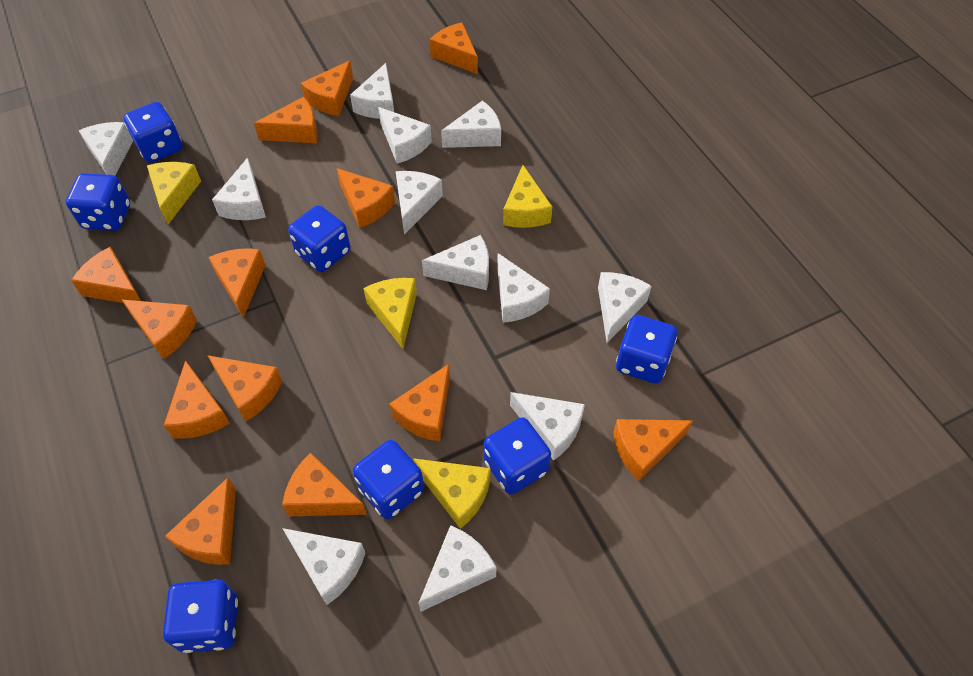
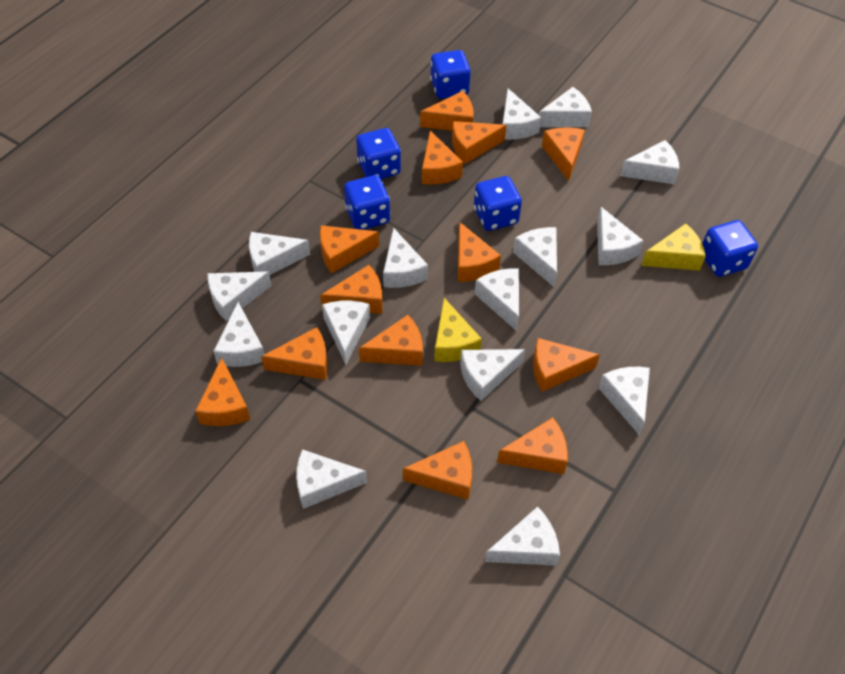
blue dice: [66,173,130,231] [123,102,183,163] [163,580,238,653] [288,205,350,272] [353,440,424,519] [484,417,551,495] [616,315,677,384] = 7 -> [344,175,390,230] [356,128,401,179] [430,50,471,99] [474,176,522,231] [702,220,758,277] = 5
white cheese: [79,122,133,176] [212,158,266,220] [282,528,365,605] [350,63,394,119] [378,107,432,164] [396,171,443,234] [418,525,497,611] [422,235,489,290] [441,101,501,148] [497,253,550,323] [510,392,585,461] [598,272,652,343] = 12 -> [208,271,272,321] [213,302,264,367] [249,232,310,275] [296,449,367,509] [322,300,370,365] [383,228,428,288] [460,349,525,401] [475,268,519,331] [485,506,560,566] [503,88,541,140] [513,227,557,287] [539,87,592,127] [597,207,644,265] [598,367,650,436] [620,140,679,184] = 15
yellow cheese: [147,162,201,224] [363,278,417,349] [413,458,491,529] [503,165,552,228] = 4 -> [434,298,482,362] [641,223,706,271] = 2

